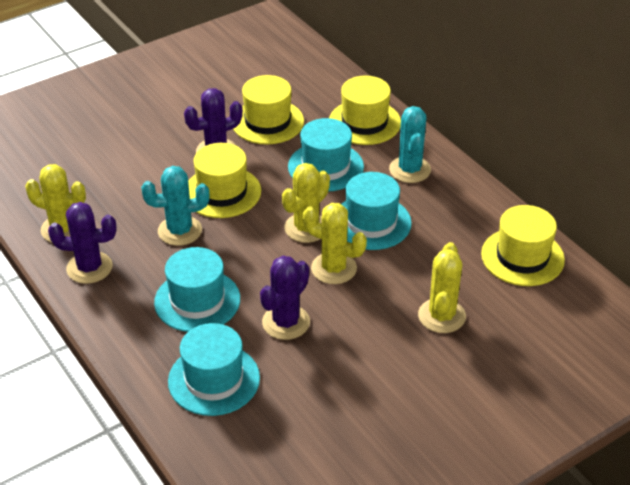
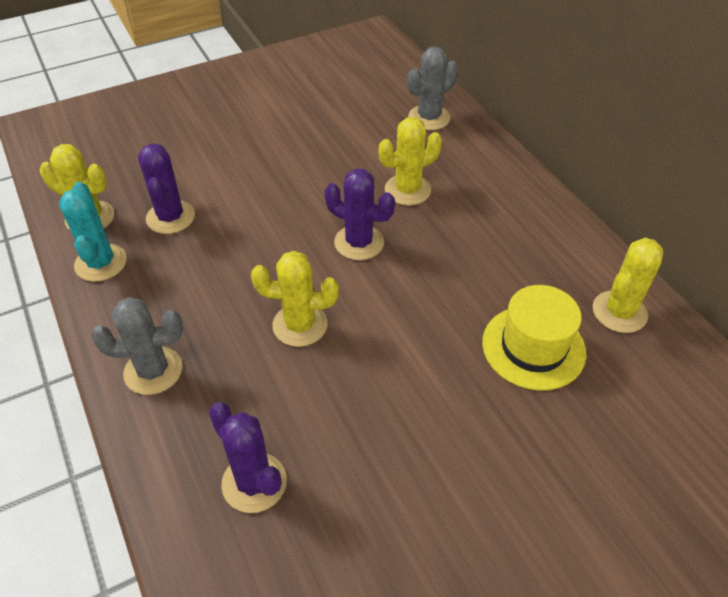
grey cactus: none = 0 -> [91,297,183,395] [407,46,458,130] = 2
turquoise cactus: [141,166,209,246] [389,106,431,183] = 2 -> [59,182,127,282] = 1
turquoise hat: [154,247,240,332] [168,323,260,416] [288,118,364,191] [341,172,412,250] = 4 -> none = 0
yellow hat: [188,143,261,218] [233,75,304,145] [329,75,401,145] [481,205,565,286] = 4 -> [482,285,586,391] = 1

